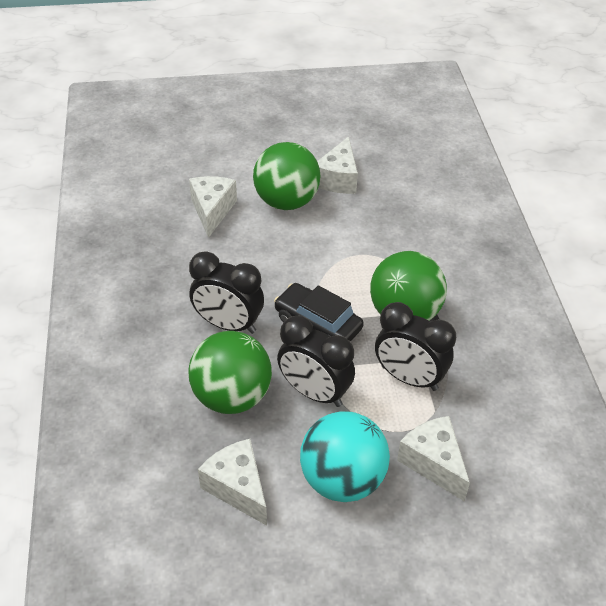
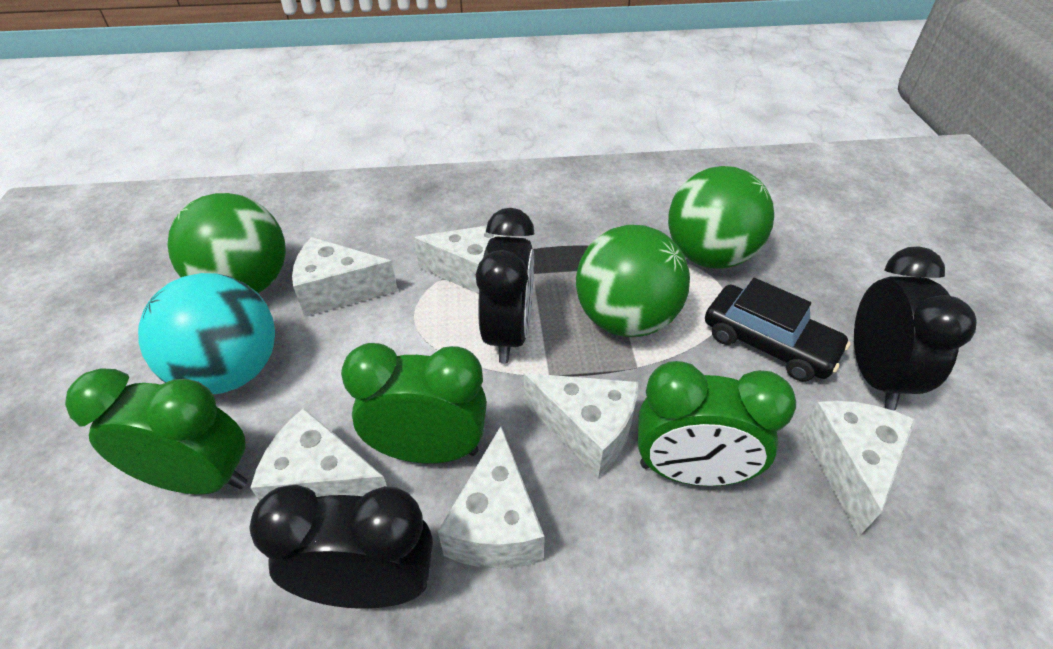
green clock: none = 0 -> [65,368,247,494] [341,343,487,463] [638,361,796,486] = 3
white cheese: [189,176,237,238] [198,439,267,526] [317,136,358,194] [397,416,470,502] = 4 -> [251,408,387,501] [292,237,398,317] [414,225,506,294] [438,426,545,569] [524,373,638,478] [801,401,916,537] = 6

